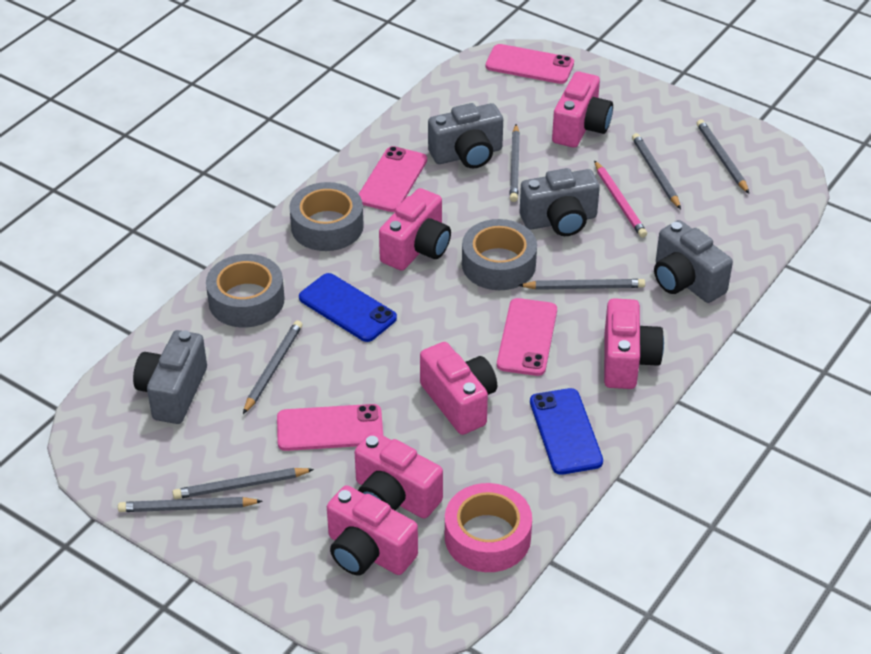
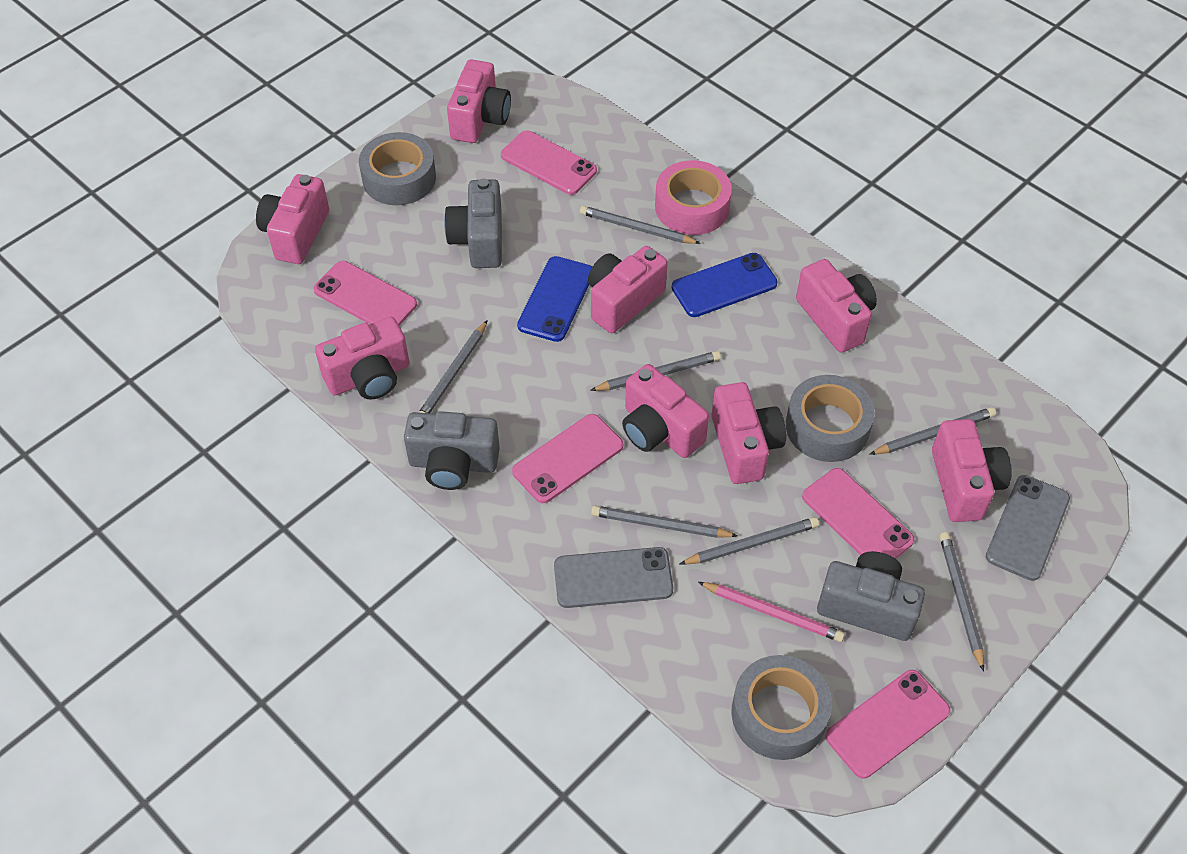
grey camera: [133,330,207,424] [428,103,503,168] [520,168,600,236] [654,220,733,303] = 4 -> [404,411,500,490] [444,178,502,268] [817,551,925,641] = 3
grey phone: none = 0 -> [554,547,673,608] [986,475,1070,581] = 2
pink camera: [327,485,418,575] [355,432,443,519] [379,188,451,271] [420,342,497,435] [552,72,613,148] [604,298,664,389] = 6 -> [256,174,329,264] [315,317,409,400] [447,60,511,143] [588,246,668,333] [622,364,709,458] [711,382,786,484] [796,259,877,353] [932,419,1012,522] = 8
pink phone: [277,404,383,451] [359,146,427,212] [486,44,574,84] [497,298,557,376] = 4 -> [313,261,417,326] [501,130,597,195] [512,414,623,503] [802,468,914,559] [825,670,950,779] = 5

